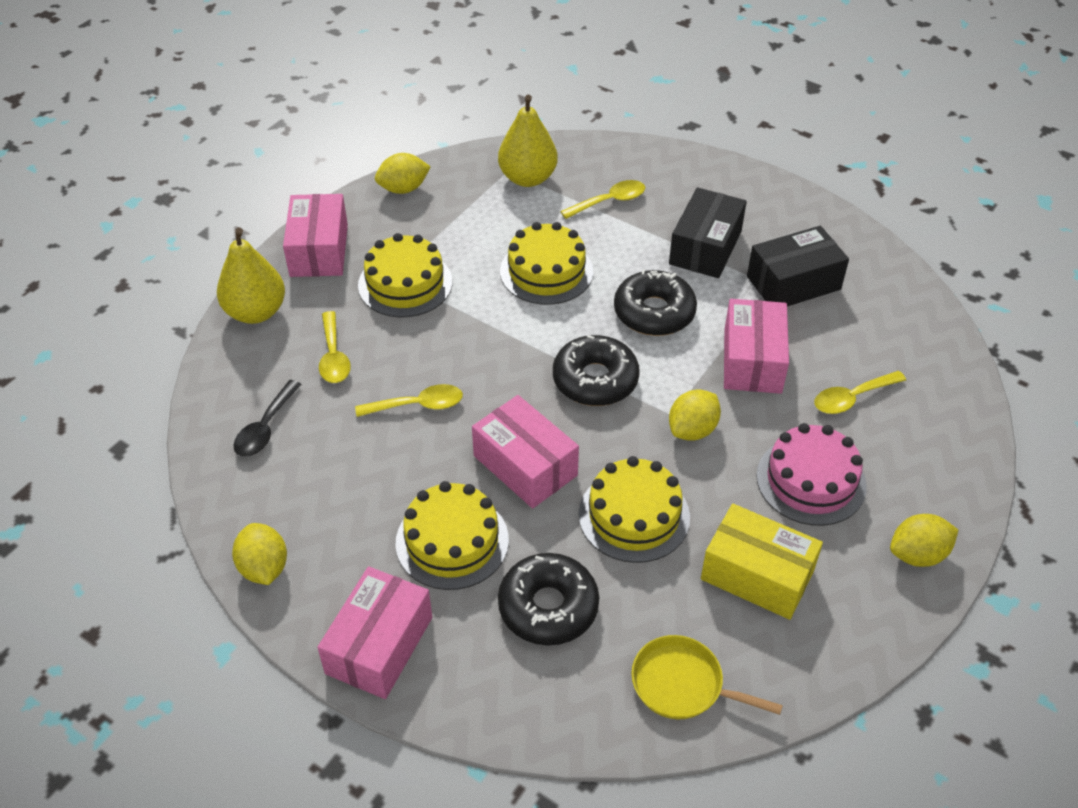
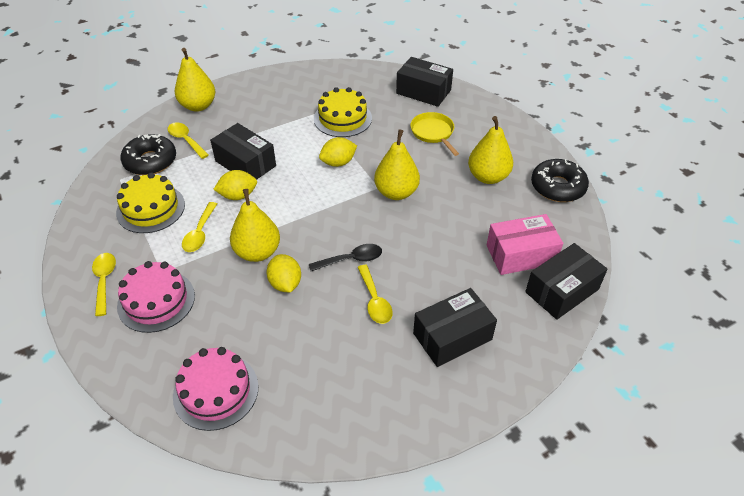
black box: [669,187,747,278] [747,226,849,306] = 2 -> [210,123,276,180] [396,57,453,107] [413,288,497,367] [525,243,608,320] = 4
black donut: [498,553,599,645] [553,335,640,406] [614,269,697,336] = 3 -> [121,134,176,175] [531,159,589,202] = 2
pink box: [283,194,348,277] [317,566,432,699] [472,395,579,509] [724,299,789,394] = 4 -> [487,214,563,275] = 1
pink cake: [756,423,867,526] = 1 -> [117,261,195,333] [173,347,258,431] = 2
yellow box: [701,504,823,620] = 1 -> none = 0
yellow cake: [358,233,452,318] [395,481,509,590] [500,222,593,305] [579,456,690,563] = 4 -> [116,173,185,233] [314,87,372,137] = 2
yellow lemon: [232,523,287,585] [375,153,431,194] [669,389,721,440] [890,514,958,567] = 4 -> [213,170,257,200] [267,254,301,292] [319,137,357,167] = 3
yellow pear: [217,227,285,324] [498,95,558,187] = 2 -> [175,48,215,112] [230,189,280,262] [374,130,420,200] [468,116,513,184] = 4

